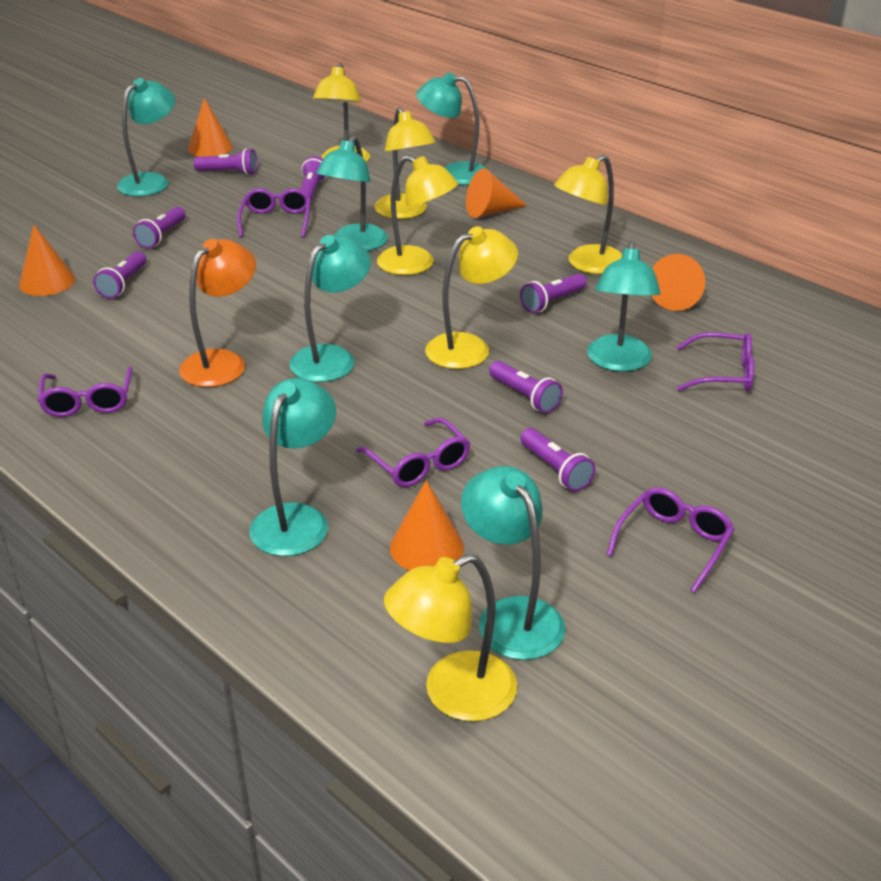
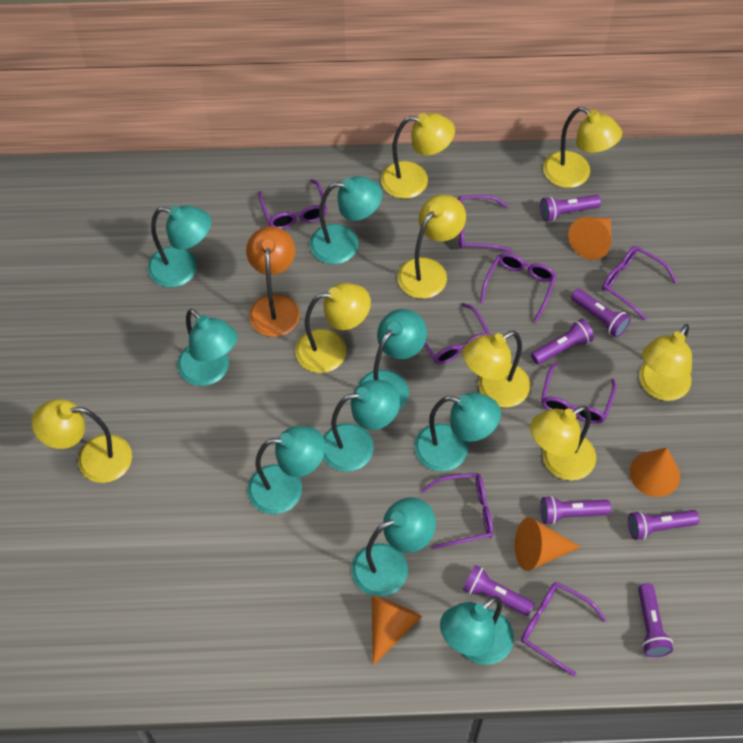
orange cone: [19,225,75,296] [188,98,233,157] [390,480,464,570] [466,168,527,218] [651,254,705,311] = 5 -> [372,595,422,665] [515,517,580,571] [568,217,611,260] [630,448,680,497] = 4
purple glasses: [38,366,132,417] [237,188,311,238] [356,418,470,487] [607,487,734,593] [677,332,754,391] = 5 -> [258,179,327,229] [422,473,493,549] [424,303,491,364] [458,195,512,252] [480,253,556,323] [521,582,606,676] [541,362,616,424] [602,246,677,320] = 8
turquoise lamp: [117,78,175,196] [249,378,336,556] [289,235,371,382] [316,136,388,251] [416,72,487,185] [461,466,565,660] [587,241,661,371] = 7 -> [148,205,211,287] [177,309,238,386] [247,426,325,514] [310,176,382,264] [323,380,400,472] [351,497,436,597] [358,309,427,410] [414,393,501,471] [440,596,514,665] = 9
yellow lamp: [313,63,370,162] [374,107,436,219] [377,155,458,275] [384,554,517,722] [425,226,518,369] [554,155,622,274] = 6 -> [32,399,132,483] [295,283,371,373] [381,113,455,199] [397,195,466,299] [463,331,530,408] [530,406,596,481] [543,107,622,188] [639,324,692,401] = 8

